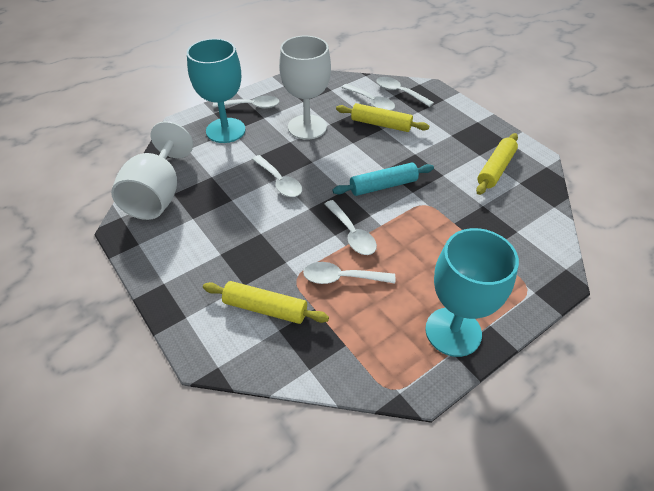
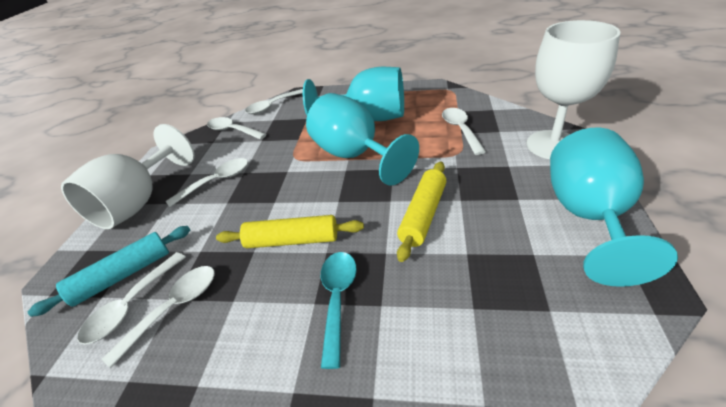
turquoise goblet: [187,39,246,143] [425,228,519,357] = 2 -> [303,67,404,121] [306,93,419,186] [550,128,678,287] = 3
turquoise spoon: none = 0 -> [321,252,357,369] = 1
yellow rolling pin: [203,281,329,324] [336,103,429,132] [476,133,518,195] = 3 -> [216,215,364,248] [397,161,446,262] = 2

